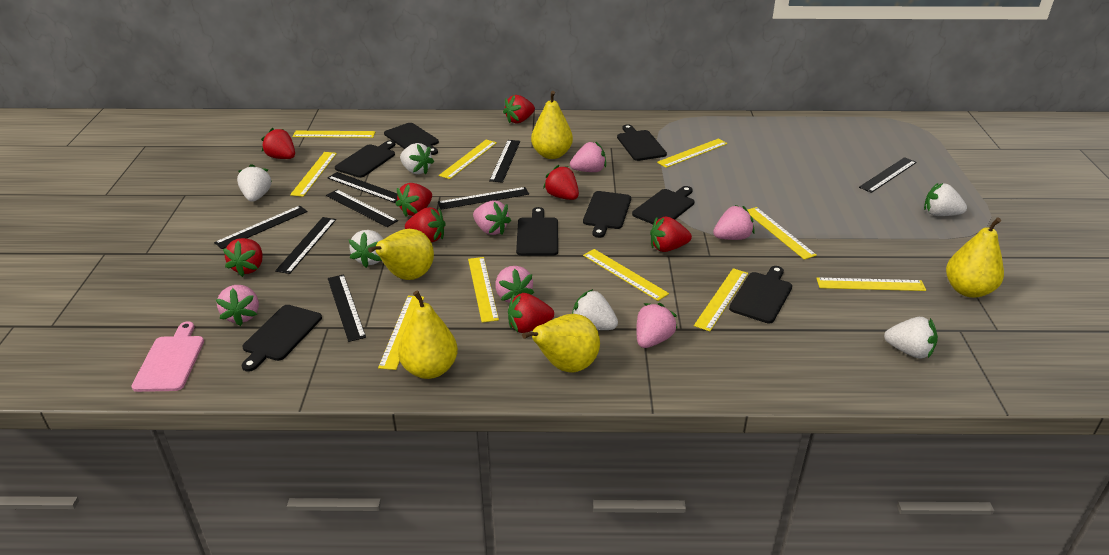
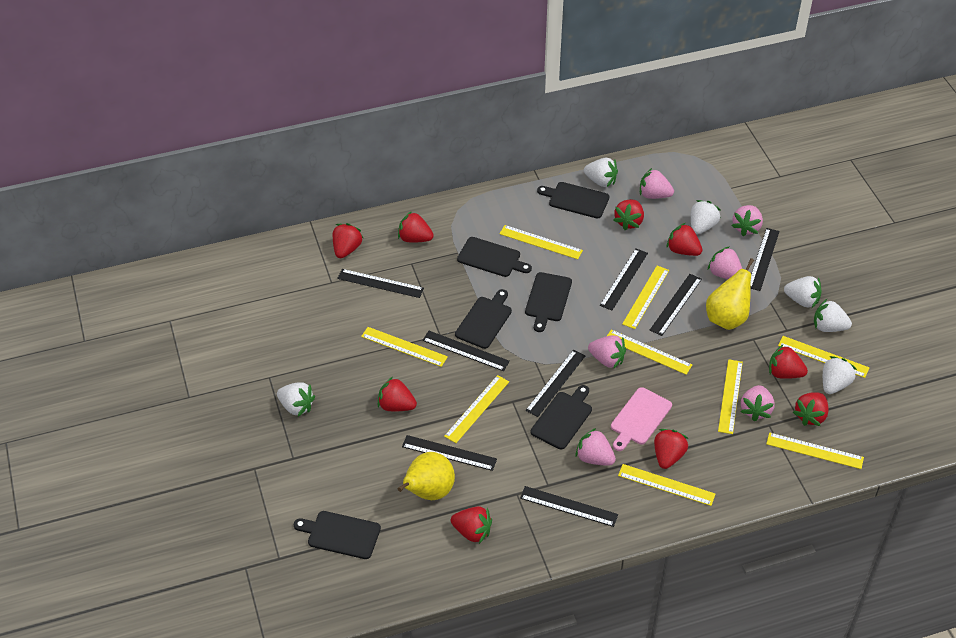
black cutting board: [242,305,322,372] [335,140,395,178] [384,123,439,155] [516,207,558,256] [583,191,631,238] [617,124,667,161] [632,186,694,224] [729,266,792,324] = 8 -> [294,511,381,559] [455,289,512,349] [457,237,532,277] [525,272,572,332] [531,385,592,449] [537,182,610,219] = 6
red strawberry: [223,238,263,277] [261,128,295,159] [396,183,432,217] [405,207,446,242] [503,95,535,124] [508,293,554,333] [543,165,579,200] [650,216,692,252] = 8 -> [333,223,364,258] [378,377,417,411] [398,211,434,243] [451,506,492,544] [613,199,644,230] [654,429,689,469] [667,223,702,256] [769,344,808,379] [793,392,829,426] = 9
yellow pear: [368,229,434,280] [398,291,458,379] [522,314,600,373] [531,91,573,159] [946,217,1004,298] = 5 -> [398,452,455,500] [706,258,754,330] = 2
yellow ruler: [290,152,337,197] [293,131,375,138] [378,296,424,370] [439,140,497,179] [468,257,499,323] [583,249,669,301] [657,139,727,168] [694,268,748,332] [748,207,817,260] [816,278,926,291] = 10 -> [361,327,448,367] [444,375,509,443] [499,225,583,259] [607,329,692,375] [618,464,715,506] [622,266,669,329] [718,359,743,434] [766,432,864,469] [778,336,870,378] = 9

